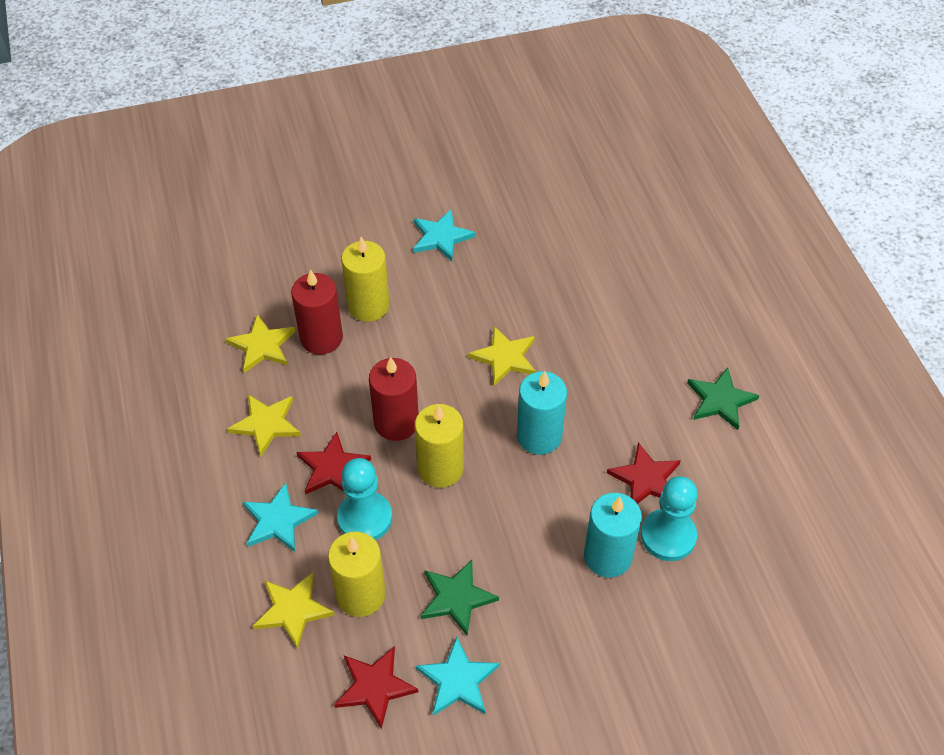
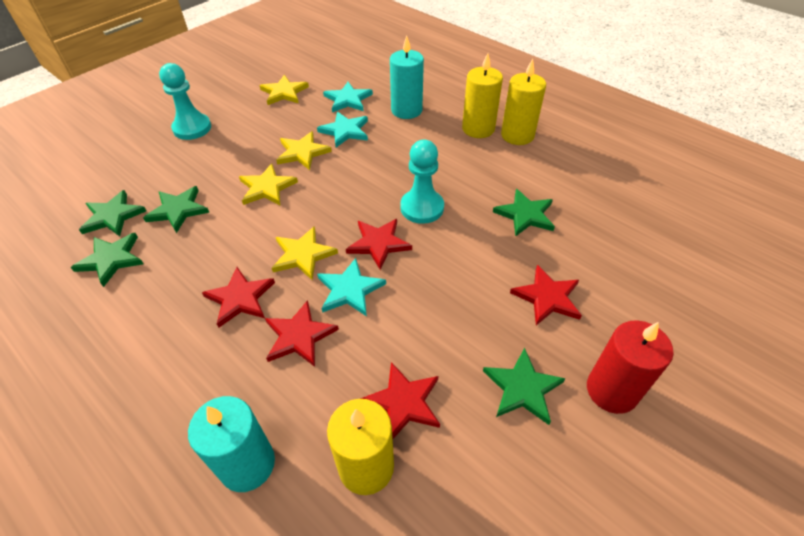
green star: [420,560,499,635] [687,367,760,430] = 2 -> [71,233,143,287] [79,190,146,237] [143,186,210,233] [483,348,566,425] [493,189,555,237] = 5
red candle: [291,269,343,355] [369,357,419,441] = 2 -> [587,320,674,414] = 1
red star: [297,432,371,495] [334,646,418,729] [607,442,681,504] = 3 -> [202,267,275,328] [265,300,339,367] [346,219,412,270] [360,362,440,439] [510,265,582,325] = 5

